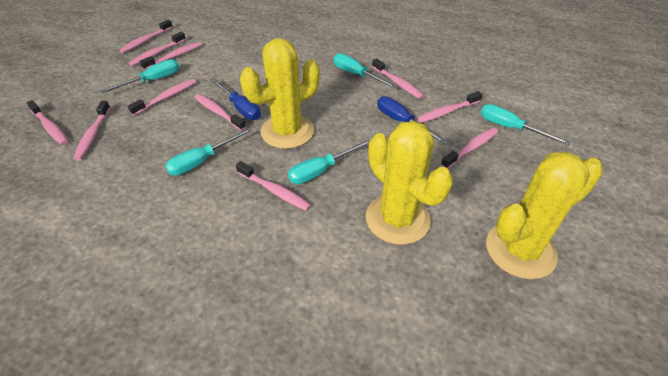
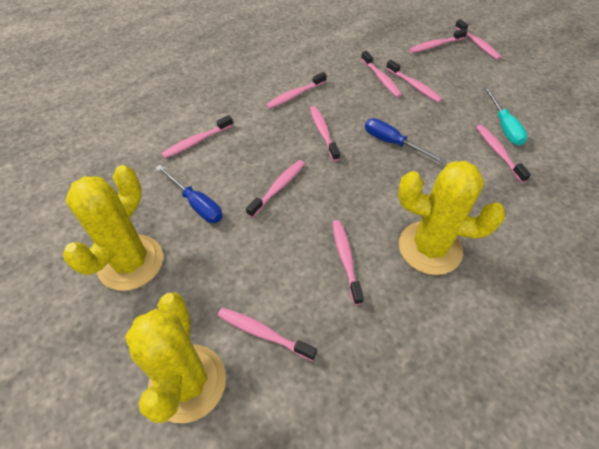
turquoise screwdriver: [101,59,179,94] [165,128,253,176] [288,139,370,184] [333,53,397,88] [481,104,571,145] = 5 -> [483,86,528,146] = 1

